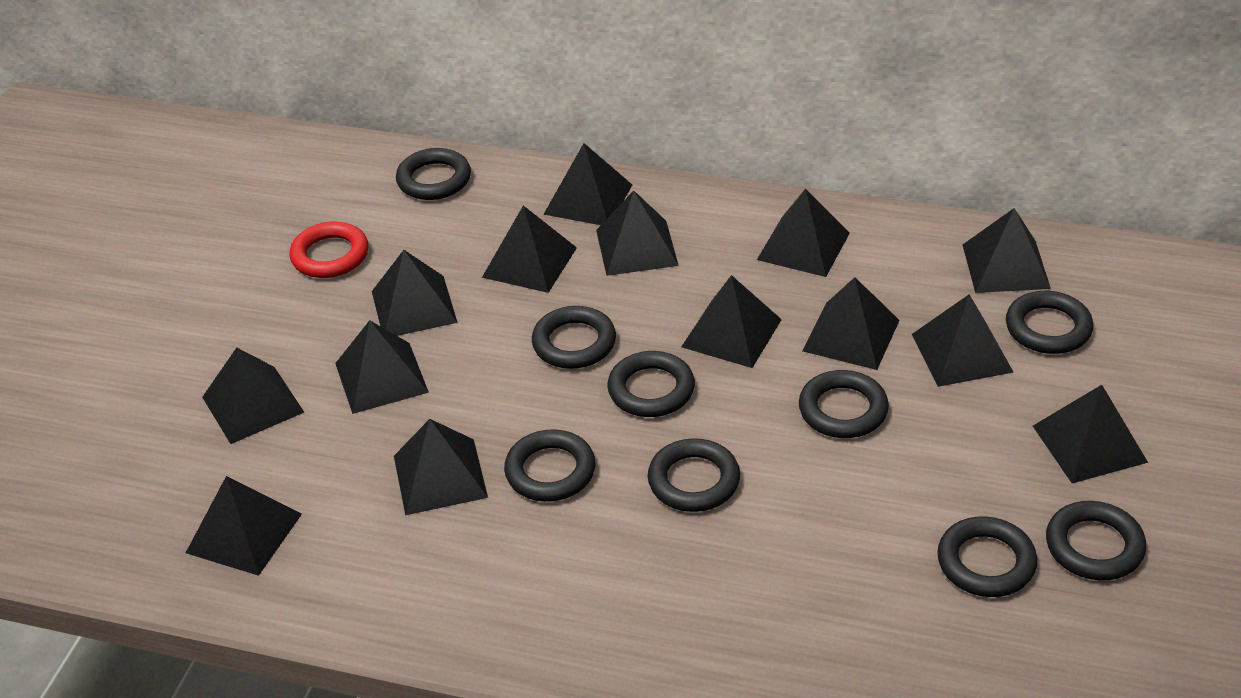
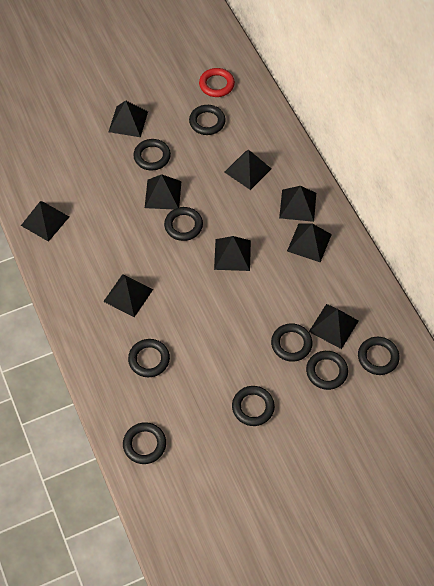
black pyramid: [186,476,302,576] [202,348,304,444] [335,320,429,414] [372,250,458,336] [394,419,488,515] [482,206,577,293] [543,143,632,225] [596,191,679,276] [681,275,782,368] [757,189,850,277] [802,277,900,370] [912,294,1014,387] [963,208,1051,293] [1033,385,1148,483] = 14 -> [21,201,69,242] [103,274,153,317] [109,100,148,137] [145,174,182,209] [214,236,251,271] [225,150,272,190] [279,186,316,222] [287,223,332,263] [309,304,358,349] = 9

